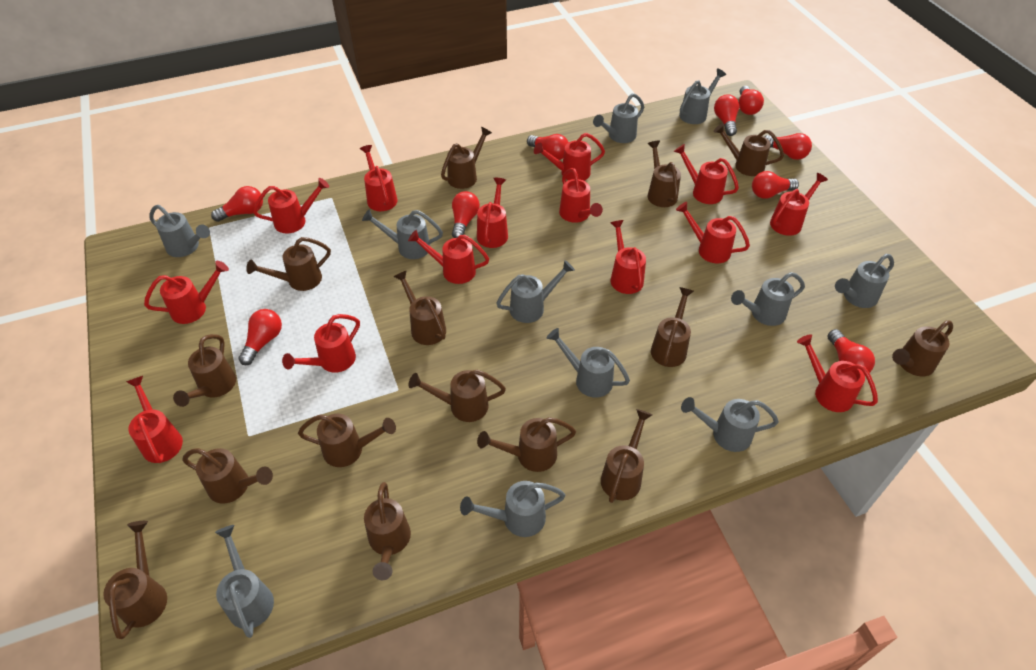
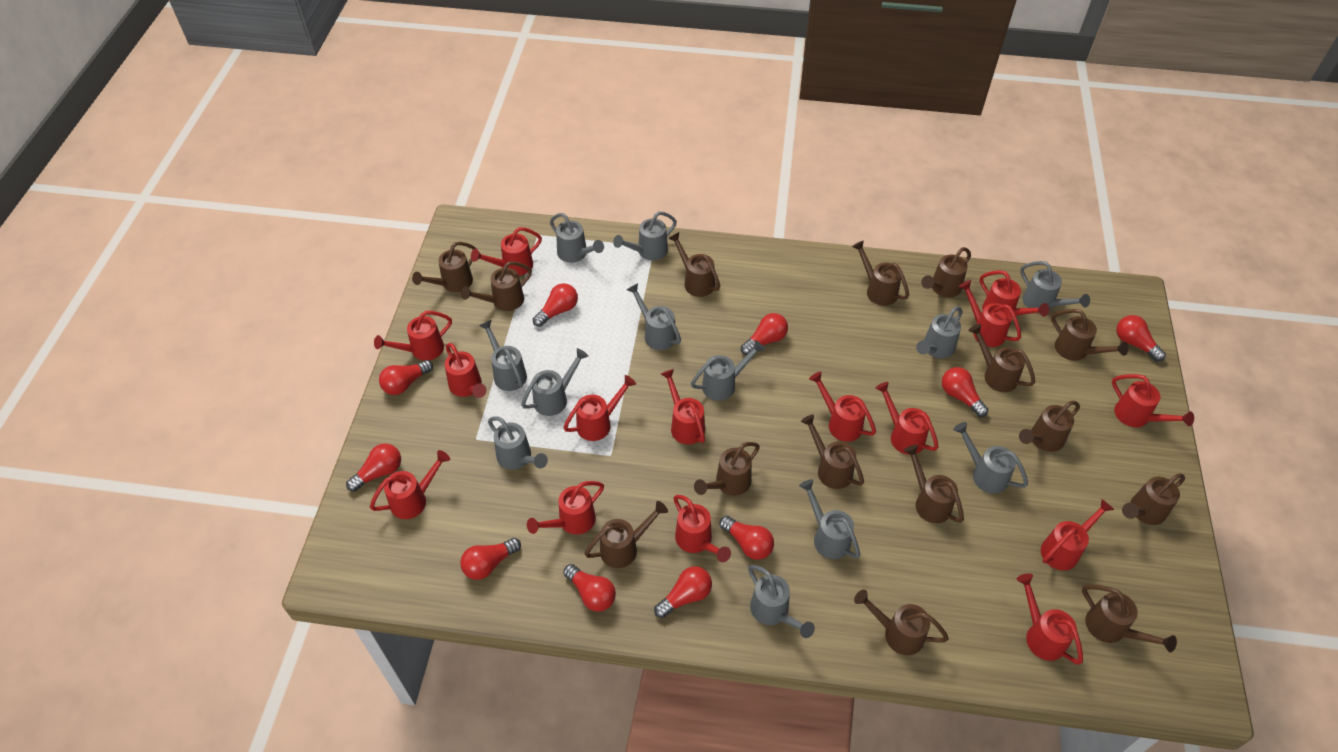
grey watering can: [149,205,210,257] [215,525,274,638] [362,209,443,259] [460,481,566,537] [496,260,575,323] [547,328,630,398] [593,93,644,143] [679,69,726,124] [681,397,779,452] [731,272,805,326] [835,254,894,308] = 11 -> [479,320,527,391] [488,417,548,470] [521,348,588,416] [550,213,604,263] [613,212,677,260] [627,283,681,350] [691,340,765,401] [748,565,815,638] [799,479,860,559] [916,306,962,358] [953,422,1028,494] [1020,261,1090,310] = 12
red light bulb: [211,186,263,222] [238,309,282,365] [452,191,480,238] [527,134,569,160] [714,94,739,136] [739,86,764,115] [752,171,799,199] [765,133,812,160] [828,329,875,375] = 9 -> [346,443,401,492] [379,360,433,395] [460,538,521,580] [533,283,578,327] [563,564,616,612] [654,566,712,618] [720,516,774,560] [741,313,788,355] [942,367,988,417] [1116,315,1166,362] = 10
red watering can: [126,376,183,463] [144,261,229,324] [253,178,329,233] [282,314,360,373] [360,145,398,211] [408,230,489,284] [477,178,508,248] [534,133,605,181] [559,168,603,223] [610,220,646,294] [674,144,739,204] [676,202,750,263] [770,173,828,236] [797,334,878,412] = 14 -> [370,450,450,519] [374,311,452,361] [445,343,487,398] [471,227,542,276] [527,481,604,535] [563,375,636,441] [661,369,705,444] [673,495,731,562] [809,372,876,442] [875,382,939,455] [958,280,1021,347] [980,270,1049,317] [1016,573,1083,665] [1041,499,1114,571] [1112,374,1194,427] = 15

